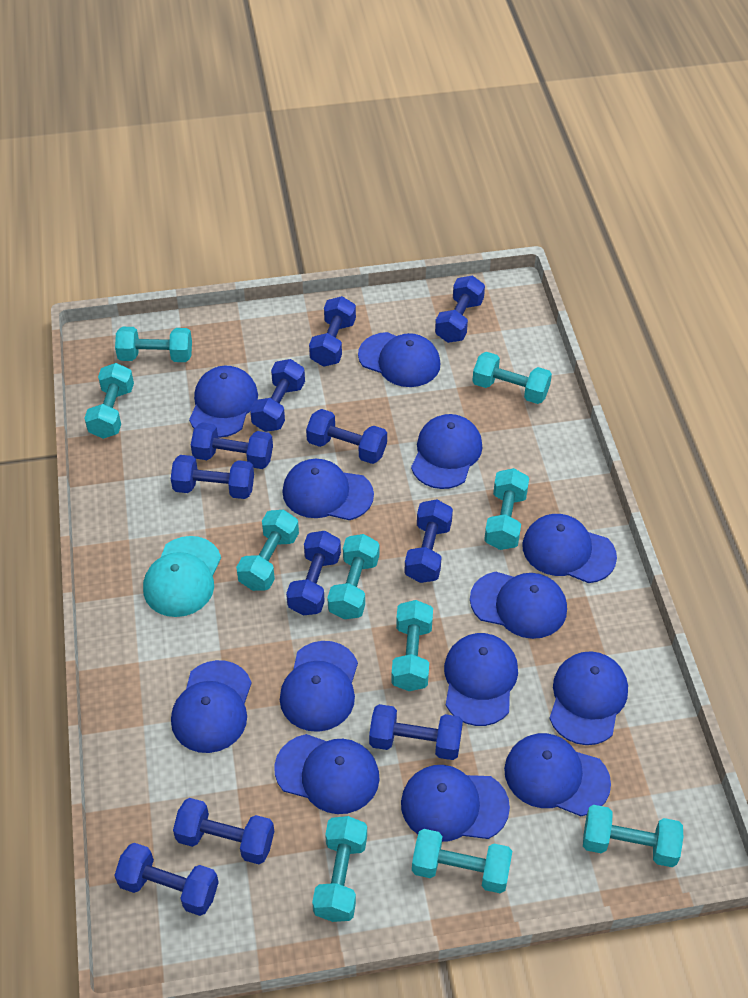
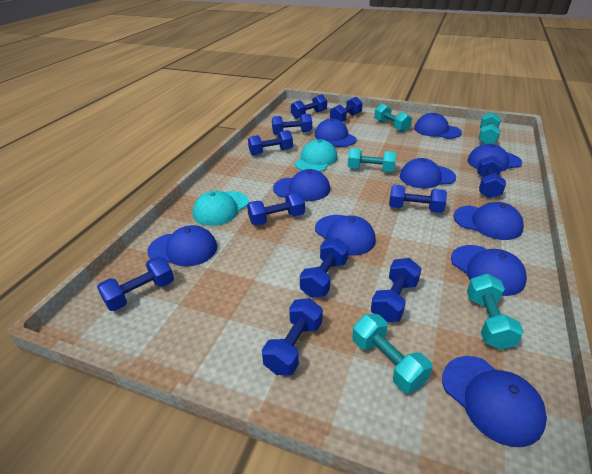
blue cap: [171,660,252,753] [189,366,258,438] [274,734,379,814] [280,641,358,732] [283,459,374,520] [358,332,441,387] [401,765,510,842] [411,414,483,489] [444,633,518,726] [470,572,567,639] [504,733,611,816] [522,514,617,583] [549,651,628,745] = 13 -> [147,225,217,267] [273,169,330,201] [315,119,357,147] [315,215,376,255] [400,158,456,189] [414,113,462,139] [442,356,547,447] [451,245,527,296] [454,202,524,240] [467,144,522,172] = 10
turquoise cap: [143,536,221,617] = 1 -> [193,191,249,226] [295,139,338,172] = 2
turquoise dumbbell: [84,363,134,439] [115,327,192,362] [236,510,299,591] [312,816,367,922] [327,534,379,619] [391,600,433,691] [412,829,512,893] [472,352,552,404] [484,468,529,550] [583,805,683,867] = 10 -> [348,148,396,172] [352,314,433,393] [374,104,412,132] [467,274,524,350] [478,112,501,144] = 5

